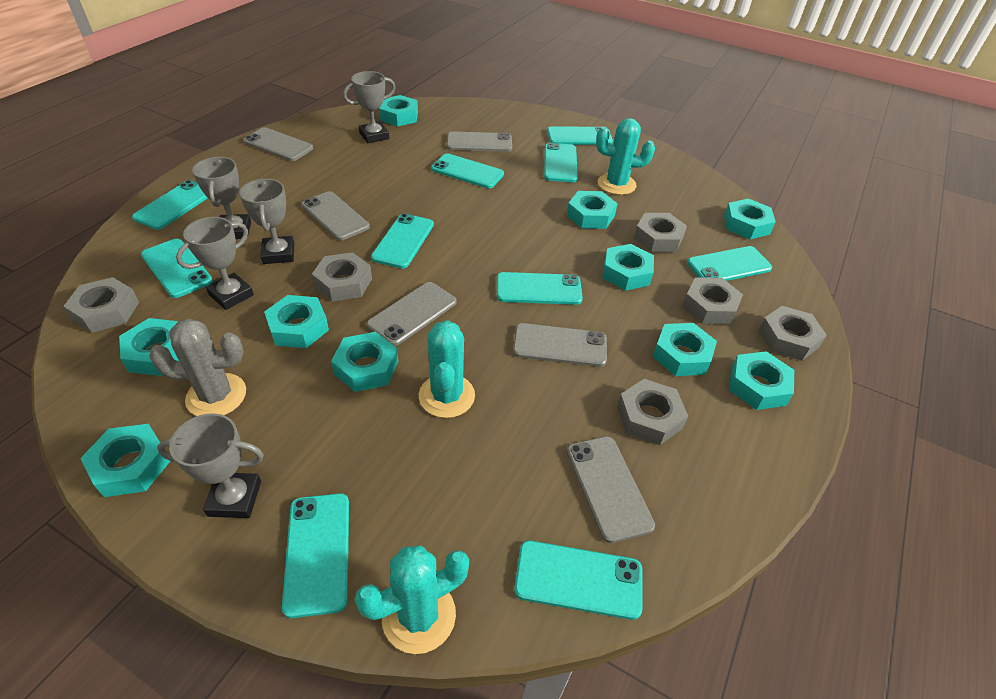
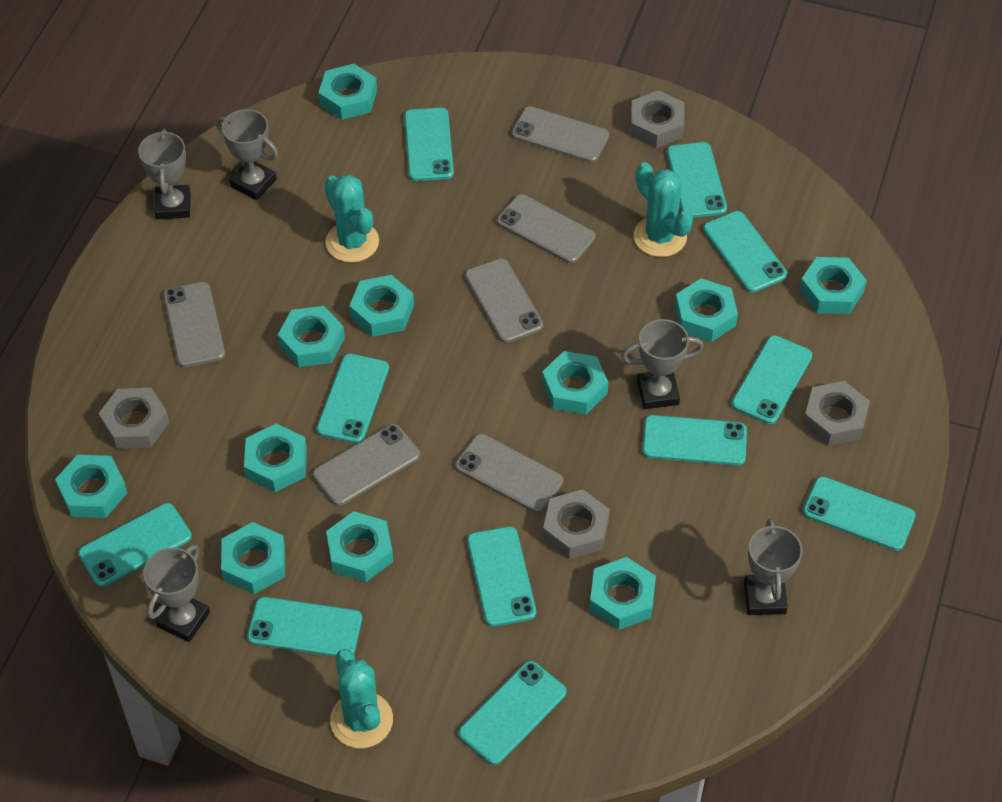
grey cactus: [149,319,246,416] = 1 -> none = 0
grey nut: [64,277,139,333] [312,252,372,302] [617,379,688,445] [634,213,687,252] [682,277,743,324] [758,306,827,361] = 6 -> [98,388,169,449] [543,489,610,559] [630,90,685,148] [803,381,870,446] = 4
turquoise nut: [80,424,170,497] [119,318,179,376] [264,295,329,348] [331,332,398,392] [379,95,418,127] [567,191,618,229] [602,244,654,291] [653,323,717,376] [724,199,776,239] [729,351,794,410] = 10 -> [55,455,127,518] [221,522,285,594] [244,424,307,492] [278,306,345,367] [318,64,377,120] [326,511,393,582] [349,275,414,337] [542,351,608,415] [589,557,656,630] [675,278,738,342] [799,257,867,314] = 11
turquoise phone: [132,180,208,230] [141,239,213,298] [282,493,349,618] [371,214,434,268] [431,153,504,189] [497,272,583,305] [514,540,642,620] [544,142,578,182] [547,126,613,145] [687,246,772,281] = 10 -> [78,503,192,587] [247,597,362,657] [316,354,389,443] [404,108,454,181] [458,661,567,765] [467,526,536,627] [642,415,747,466] [667,142,727,218] [703,211,787,292] [731,335,812,424] [803,476,916,551] = 11

